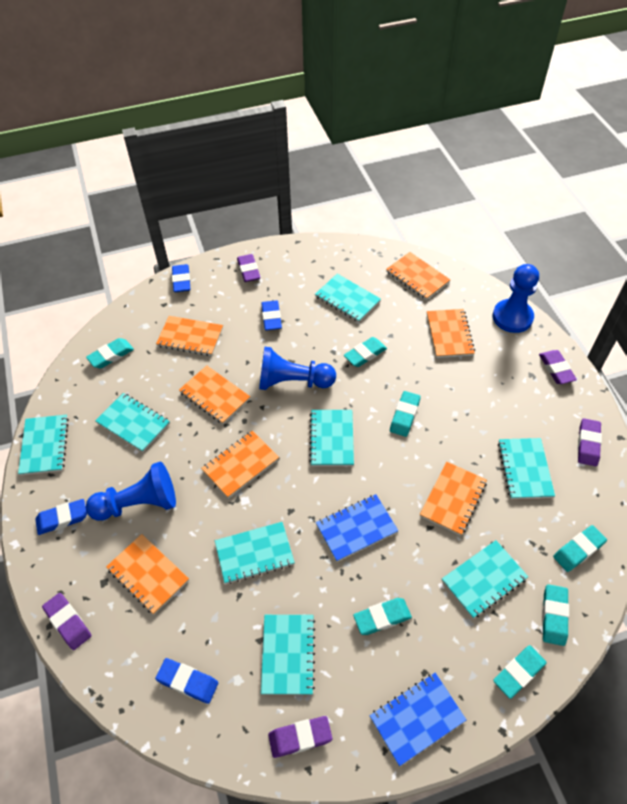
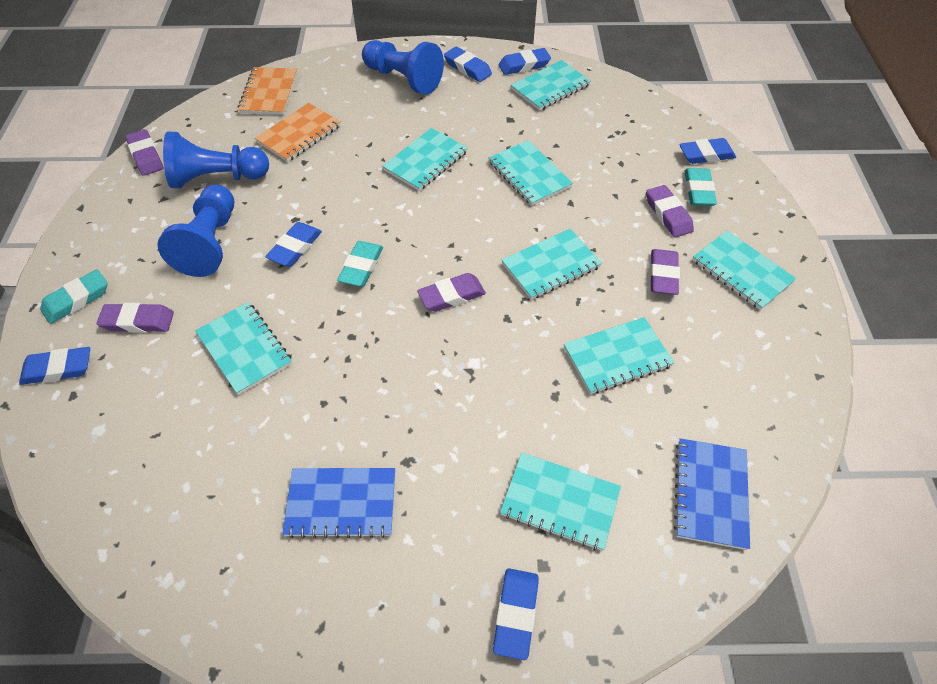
blue eraser: [35,499,87,535] [155,658,218,704] [172,264,190,292] [261,300,282,331] = 4 -> [19,347,90,385] [265,222,322,267] [444,47,492,82] [493,568,539,660] [498,48,551,75] [679,138,736,164] = 6
orange notebook: [106,534,189,615] [156,316,223,356] [179,366,251,424] [201,431,279,498] [386,252,450,300] [420,462,487,536] [427,309,475,358] = 7 -> [238,67,297,115] [255,103,341,162] = 2
turquoise eraser: [86,338,134,368] [344,337,387,367] [353,598,412,635] [390,391,421,437] [493,645,547,699] [542,584,569,646] [553,525,607,572] = 7 -> [40,269,108,324] [337,241,383,287] [684,168,717,206] = 3

